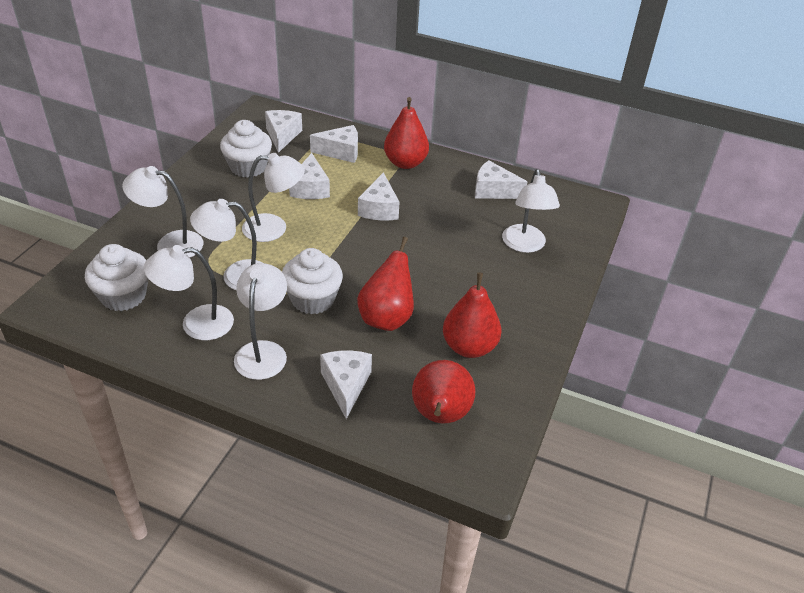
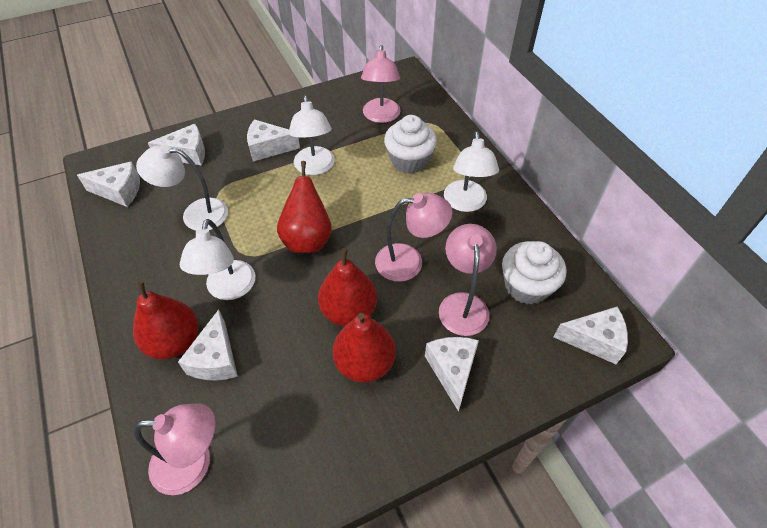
pink lamp: none = 0 -> [134,403,215,495] [361,45,401,123] [375,193,453,282] [439,224,497,336] = 4
white cupcake: [85,244,148,311] [220,120,272,178] [282,248,343,315] = 3 -> [384,115,437,173] [502,241,566,305] = 2
white lamp: [122,166,204,258] [144,245,234,340] [190,199,263,290] [234,263,287,380] [242,153,305,242] [502,169,560,253] = 6 -> [136,145,228,231] [180,219,255,300] [289,95,335,175] [444,131,499,212] = 4

